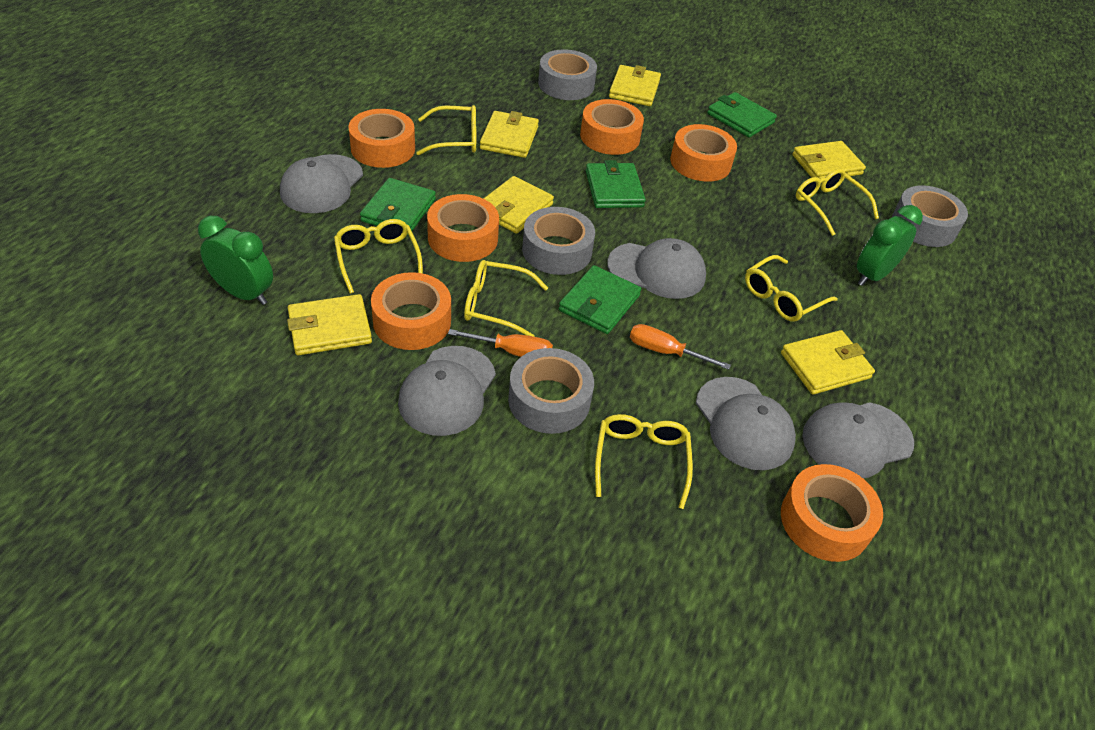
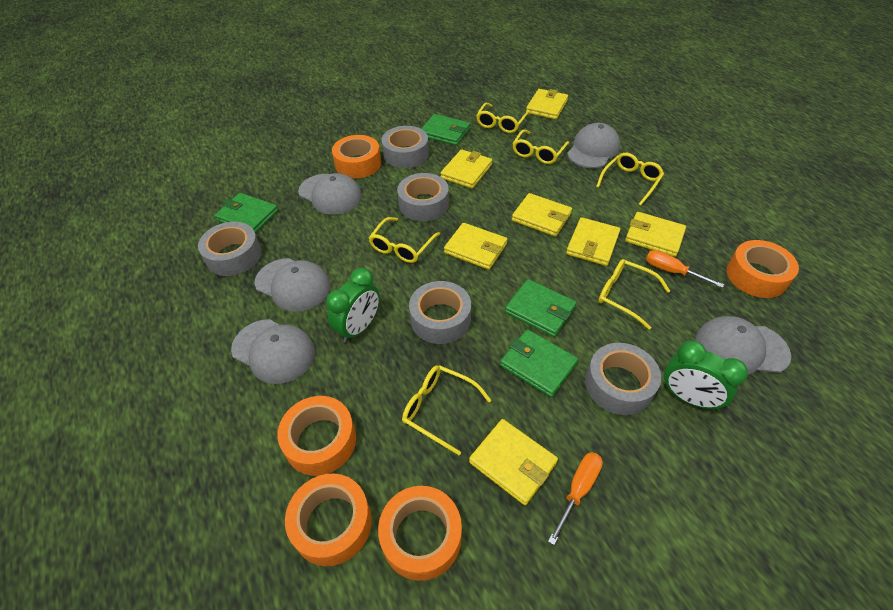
grey tape: [508,348,594,434] [522,207,595,275] [538,49,597,100] [892,185,968,247] = 4 -> [198,222,262,276] [382,126,429,168] [397,173,449,221] [409,281,471,344] [585,343,661,415] = 5
orange tape: [348,109,415,168] [371,272,451,350] [427,194,499,262] [580,99,644,155] [670,124,737,182] [781,464,883,562] = 6 -> [277,396,356,476] [285,474,372,566] [332,135,381,178] [378,486,462,581] [726,240,799,298] = 5
yellow wallet: [287,294,372,355] [480,111,539,158] [483,176,554,234] [609,65,661,106] [781,330,875,395] [792,141,866,179] = 6 -> [440,149,492,189] [444,223,507,270] [469,419,558,505] [512,193,572,237] [526,89,568,119] [566,217,620,266] [625,212,686,257] = 7

